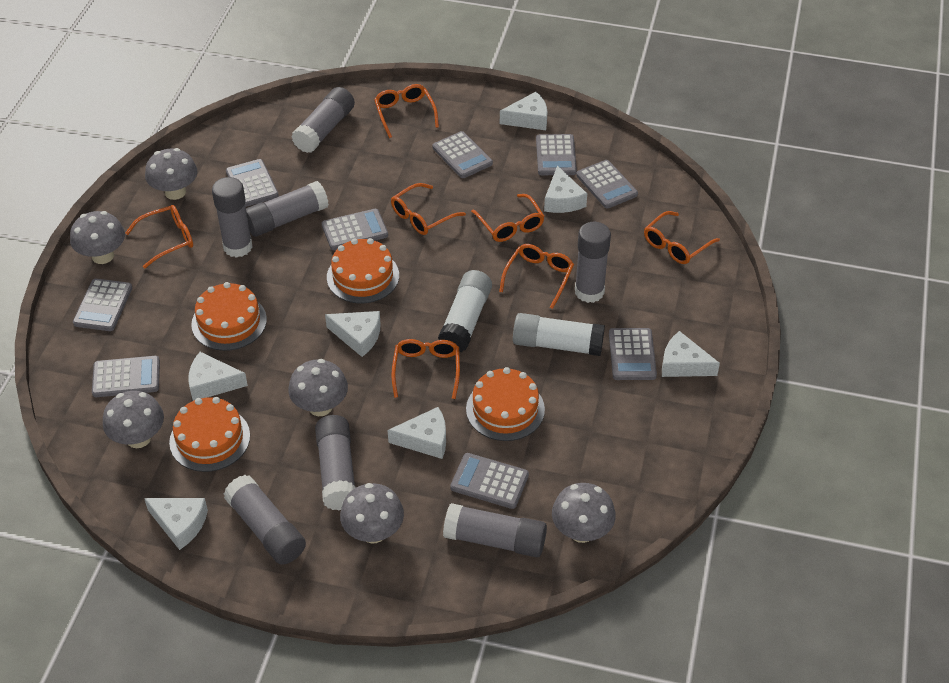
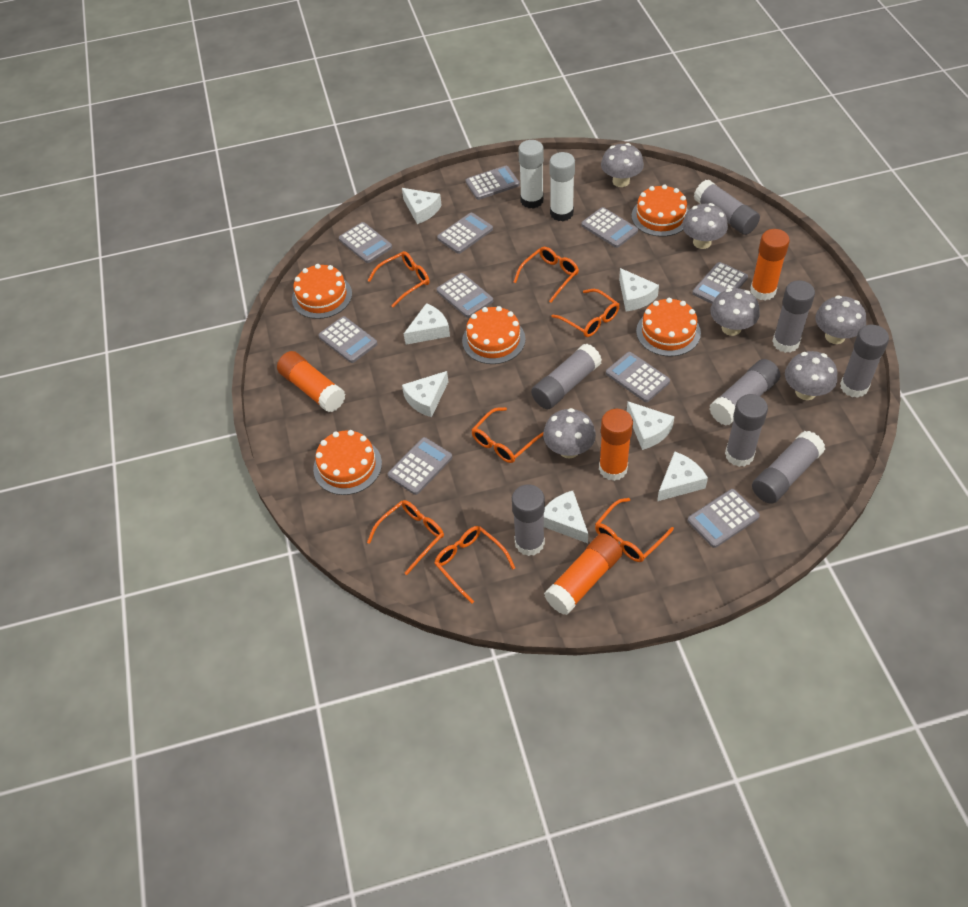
grey calculator: [73,279,132,331] [92,356,160,397] [226,159,279,207] [322,209,388,250] [432,131,493,178] [450,453,529,509] [536,134,577,175] [576,160,638,208] [609,328,657,380] = 9 -> [318,316,377,363] [339,222,392,263] [388,437,452,495] [437,213,493,254] [437,273,493,318] [466,166,520,200] [581,207,638,248] [606,352,670,402] [688,489,760,548] [692,262,748,304] = 10
grey glue stick: [212,177,253,258] [224,475,306,565] [246,181,329,237] [291,87,355,153] [315,415,355,510] [443,503,547,557] [575,222,611,303] = 7 -> [512,484,545,556] [531,344,602,409] [694,180,760,235] [709,359,780,426] [725,394,768,467] [752,431,825,504] [772,280,815,353] [840,325,889,398] = 8
orange cake: [169,397,250,472] [191,282,267,351] [327,238,399,303] [466,367,545,441] = 4 -> [292,264,352,319] [313,430,382,495] [462,306,526,364] [631,184,688,237] [636,298,701,356] = 5
orange glue stick: none = 0 -> [277,351,346,412] [544,533,623,615] [599,409,633,481] [750,229,790,300] = 4

